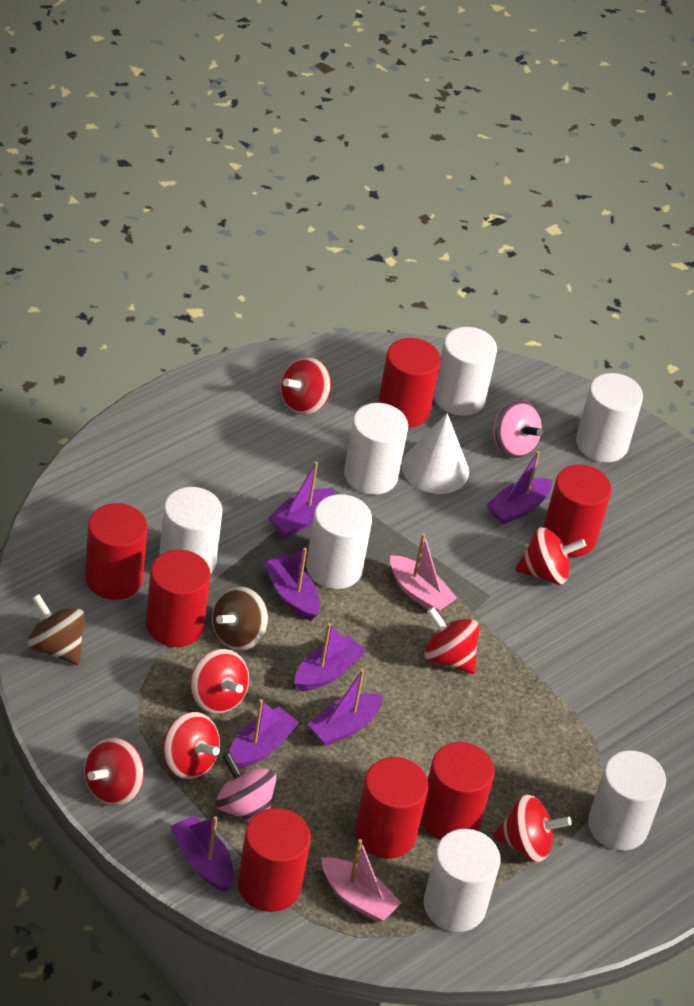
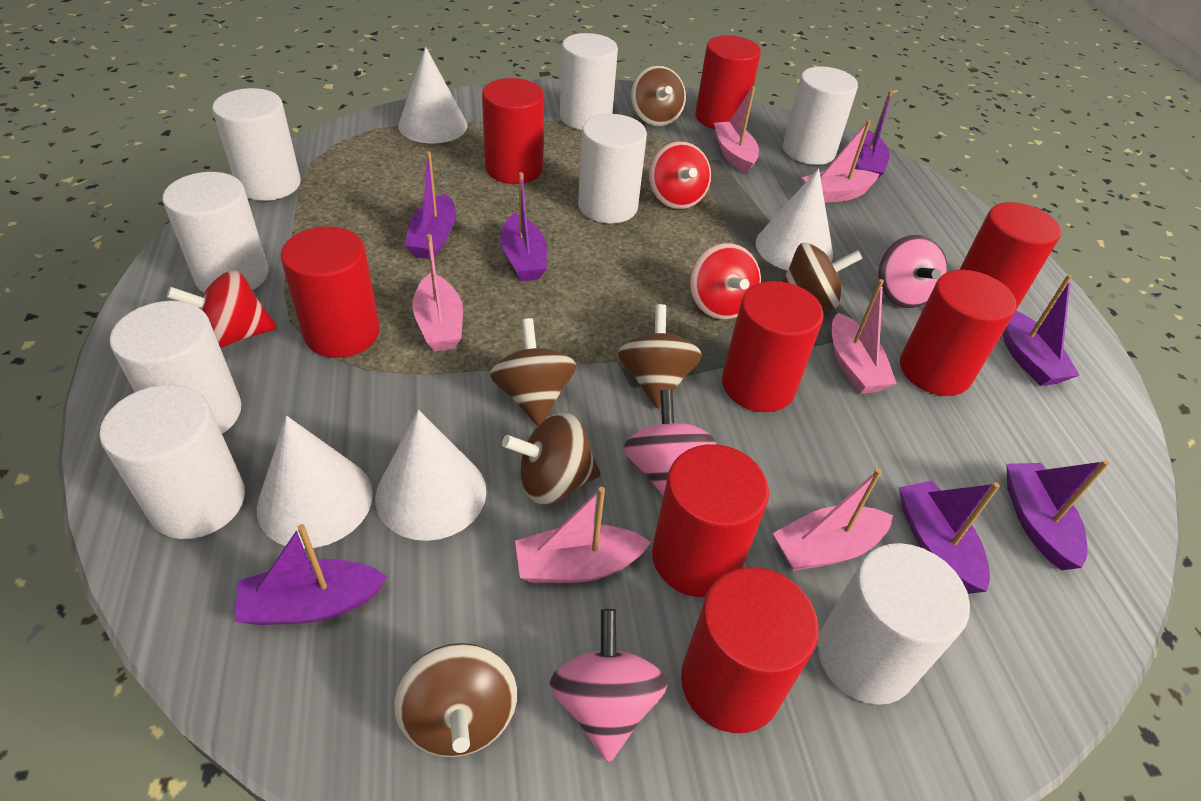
brown spinning top: [28,594,85,665] [212,586,269,651] = 2 -> [394,643,517,757] [490,318,576,425] [502,412,601,505] [618,304,702,409] [631,65,686,126] [782,243,863,310] = 6
pink boat: [321,839,401,923] [390,533,457,612] = 2 -> [412,234,463,351] [515,487,651,583] [714,86,759,174] [773,468,893,571] [802,120,879,203] [832,279,897,394] = 6
pink spinning top: [215,752,276,821] [493,400,543,458] = 2 -> [549,609,668,763] [623,389,717,496] [877,234,947,308] = 3
red cylinder: [85,503,148,600] [146,550,211,647] [238,808,311,912] [355,757,429,859] [378,338,441,428] [421,742,495,840] [543,464,612,557] = 7 -> [281,226,380,358] [482,78,544,184] [652,444,769,597] [681,567,819,733] [695,35,761,129] [722,281,823,412] [900,270,1016,396] [959,202,1061,310] = 8
red spinning top: [84,737,144,806] [163,712,220,779] [190,649,249,714] [281,357,331,415] [424,607,479,674] [493,794,572,862] [515,527,586,585] = 7 -> [167,270,277,348] [649,141,711,209] [690,243,761,320] = 3
white cone: [402,413,469,494] = 1 -> [257,416,373,548] [375,410,486,541] [398,47,468,143] [756,168,833,271] = 4
white cylinder: [159,487,222,573] [306,494,372,589] [344,403,408,495] [424,829,501,932] [434,327,497,416] [576,373,643,463] [588,750,666,851] = 7 -> [100,385,245,539] [110,301,241,434] [162,172,268,292] [212,88,301,201] [560,33,618,130] [578,114,647,224] [783,66,858,165] [817,543,970,705] = 8

